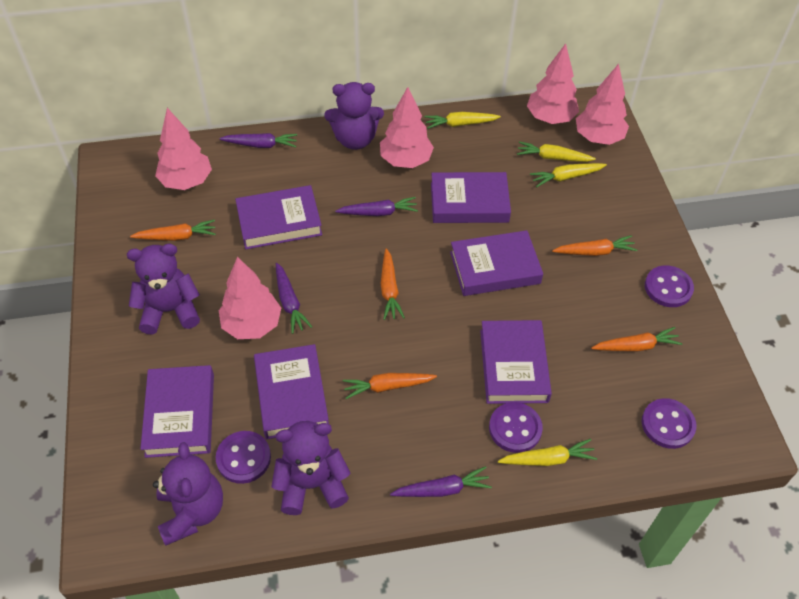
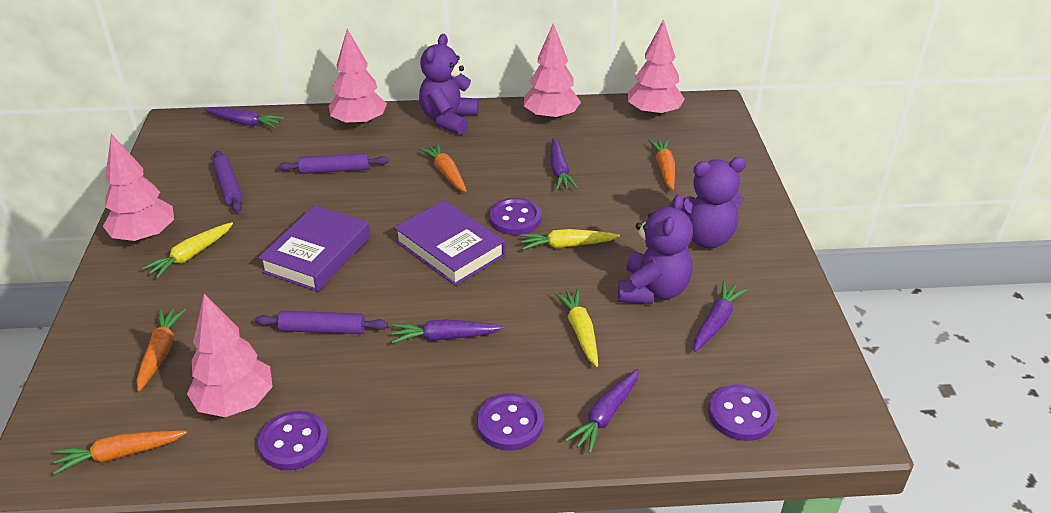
orange carrot: [130,220,216,241] [342,373,437,399] [381,248,405,320] [552,235,637,256] [591,327,682,352] = 5 -> [53,430,187,475] [137,309,186,391] [419,143,467,192] [648,139,675,191] = 4
purple book: [140,365,214,458] [235,185,322,249] [254,344,329,439] [431,172,511,223] [450,230,543,296] [480,320,552,404] = 6 -> [258,205,370,292] [394,200,505,286] = 2
purple carrot: [219,133,297,148] [276,263,312,334] [335,197,418,216] [390,466,492,497] = 4 -> [205,107,284,128] [392,319,504,344] [550,138,578,190] [565,369,639,454] [694,281,747,352] = 5
purple rolling pin: none = 0 -> [212,150,243,213] [255,311,388,334] [279,153,389,174] = 3
purple teddy bear: [127,244,200,335] [153,442,223,546] [272,421,351,515] [324,82,384,150] = 4 -> [419,34,479,135] [618,194,693,304] [669,157,746,248] = 3
yellow carrot: [425,112,501,129] [498,439,597,466] [517,141,596,162] [530,163,607,187] = 4 -> [142,222,233,279] [520,229,620,250] [554,288,598,367] = 3

